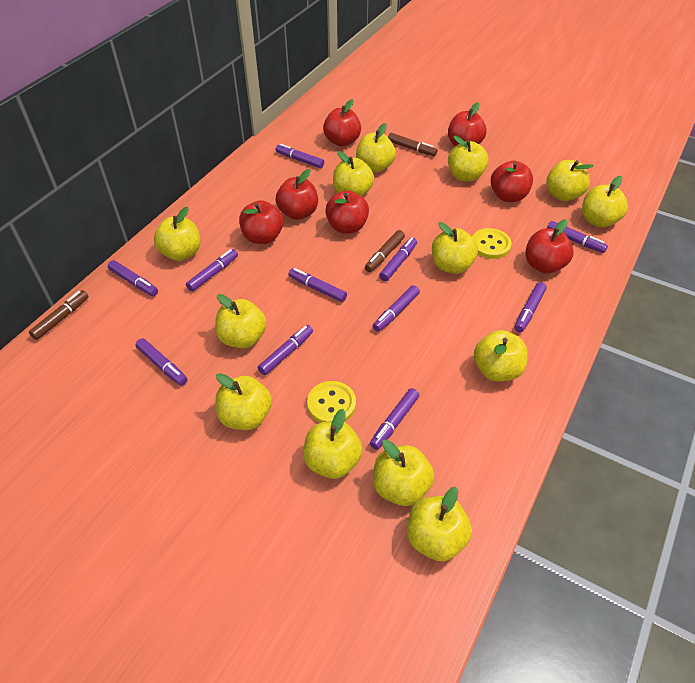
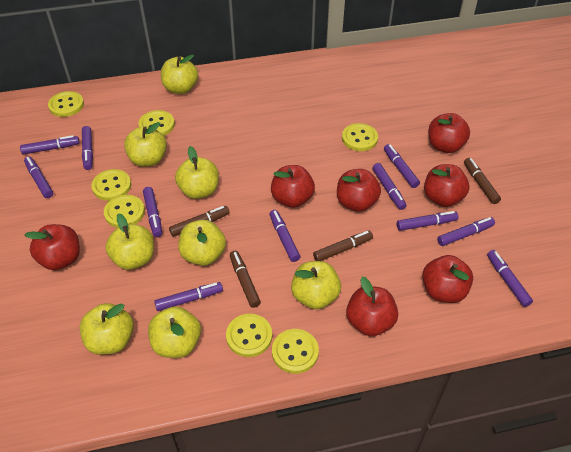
brown marker: [29,290,89,340] [365,230,405,272] [388,133,437,156] = 3 -> [169,206,230,237] [230,251,261,308] [313,231,373,261] [464,158,501,204] = 4
yellow apple: [154,207,201,261] [215,294,267,348] [215,373,272,430] [303,409,363,479] [333,151,374,196] [356,123,396,173] [373,440,434,506] [407,487,472,562] [432,222,478,274] [448,136,489,182] [474,330,528,381] [546,160,593,201] [582,176,628,228] = 13 -> [80,303,134,355] [105,214,154,270] [124,122,167,167] [148,306,201,358] [161,55,198,94] [175,146,219,199] [178,220,226,266] [291,261,341,309] = 8
yellow button: [307,381,356,423] [472,228,512,259] = 2 -> [48,91,84,117] [91,169,131,201] [104,195,145,228] [138,110,175,136] [226,314,272,357] [272,329,319,374] [342,123,378,151] = 7

